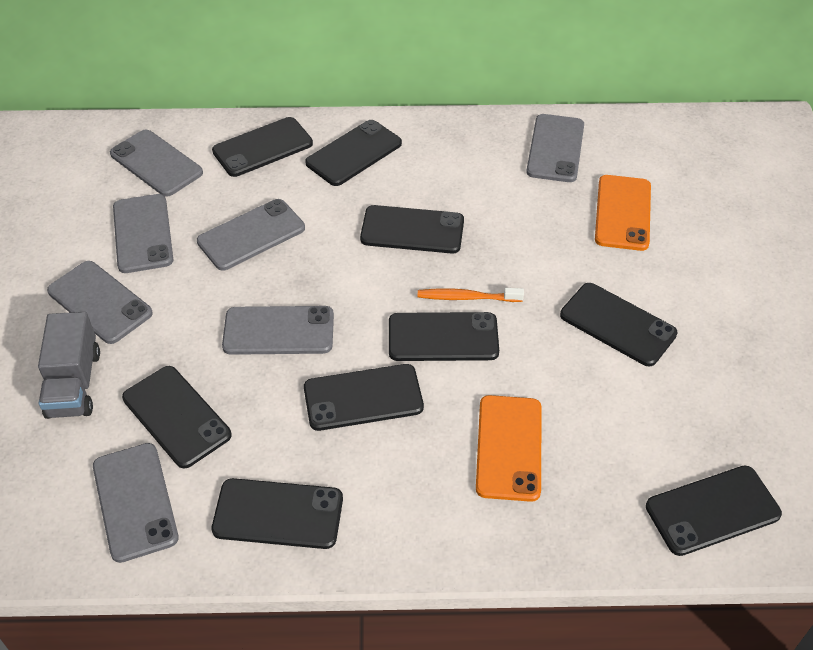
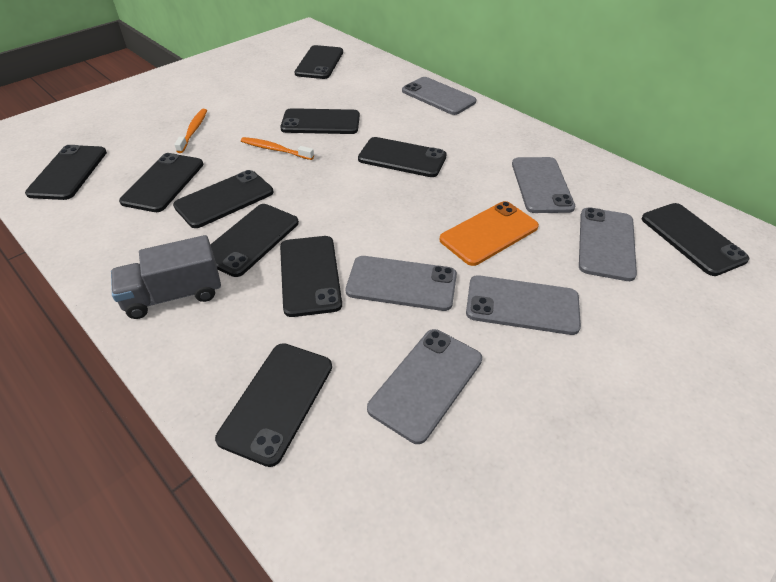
black phone: [122,366,232,469] [211,478,343,549] [212,117,313,177] [304,364,424,431] [305,120,402,186] [360,205,464,254] [389,312,499,361] [560,283,678,366] [646,466,782,556] = 9 -> [25,145,107,200] [119,153,203,212] [173,170,273,228] [210,204,299,277] [215,343,332,467] [280,108,360,134] [280,236,342,317] [294,45,343,79] [358,137,447,177] [641,203,749,276] = 10
grey phone: [47,261,153,344] [93,443,179,563] [110,129,203,197] [113,194,173,273] [197,199,305,270] [222,306,334,355] [526,114,584,182] = 7 -> [346,256,457,311] [367,329,482,444] [402,77,476,115] [466,275,581,335] [512,157,575,213] [579,207,637,281] = 6
orange phone: [476,395,542,502] [595,175,651,251] = 2 -> [439,201,539,266] = 1
orange toothbrush: [418,288,524,302] = 1 -> [174,109,207,153] [241,137,314,160] = 2

